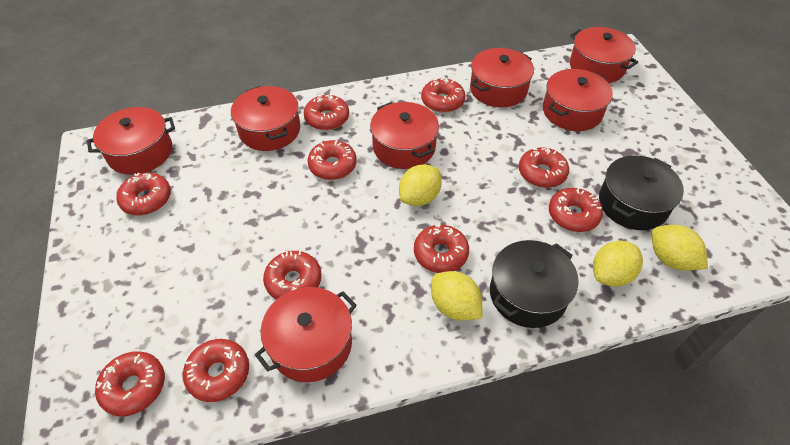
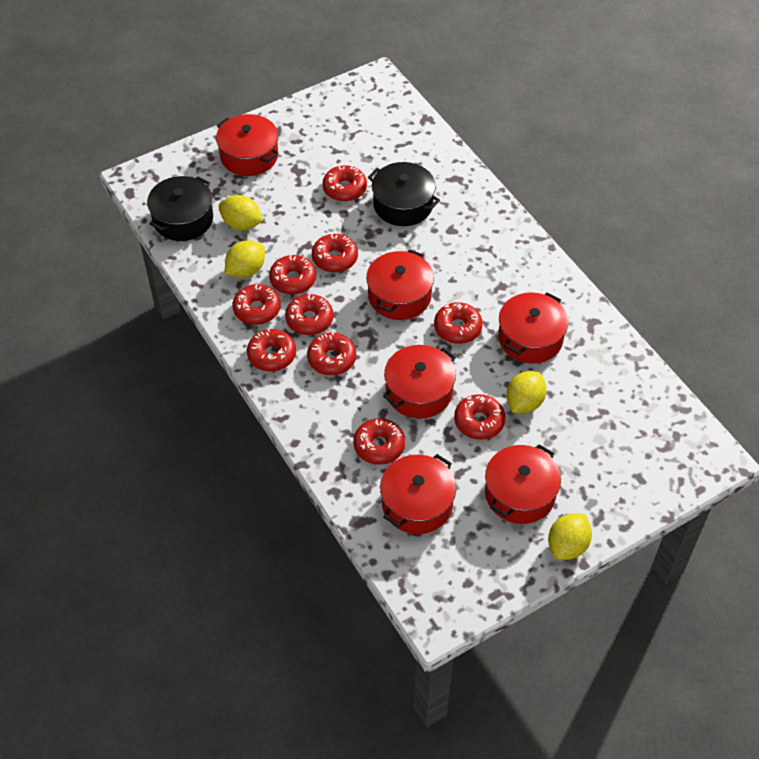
red pot: [87,107,175,175] [231,86,300,151] [255,287,357,382] [370,102,439,169] [470,48,534,107] [543,69,613,131] [570,27,638,83] = 7 -> [216,114,279,176] [366,249,434,320] [380,454,456,534] [383,345,456,419] [485,444,561,524] [498,292,568,364] = 6

